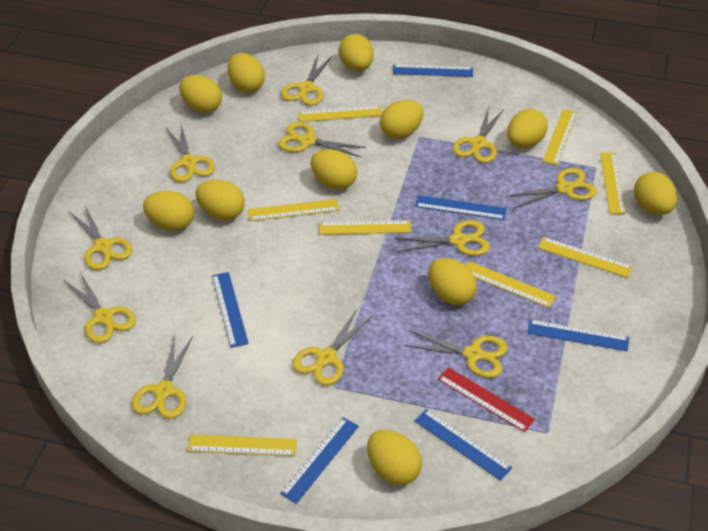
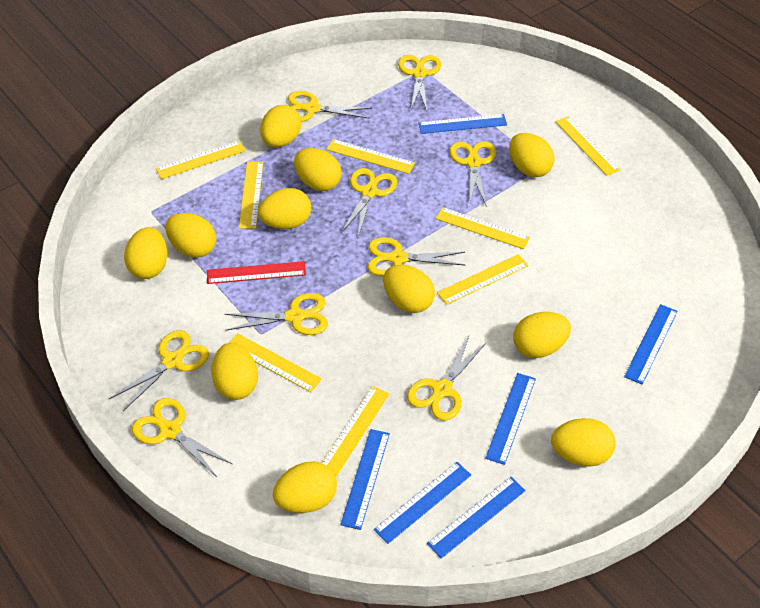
yellow scissors: [64,272,136,343] [69,206,133,270] [132,335,193,419] [166,125,215,182] [278,122,366,157] [281,55,332,106] [292,309,373,386] [394,220,490,256] [404,330,508,378] [453,107,504,163] [506,168,597,208] = 11 -> [109,330,209,411] [132,398,232,478] [225,293,328,335] [288,91,372,122] [341,168,397,237] [367,237,466,276] [398,55,441,111] [407,336,487,421] [450,141,496,207] = 9

